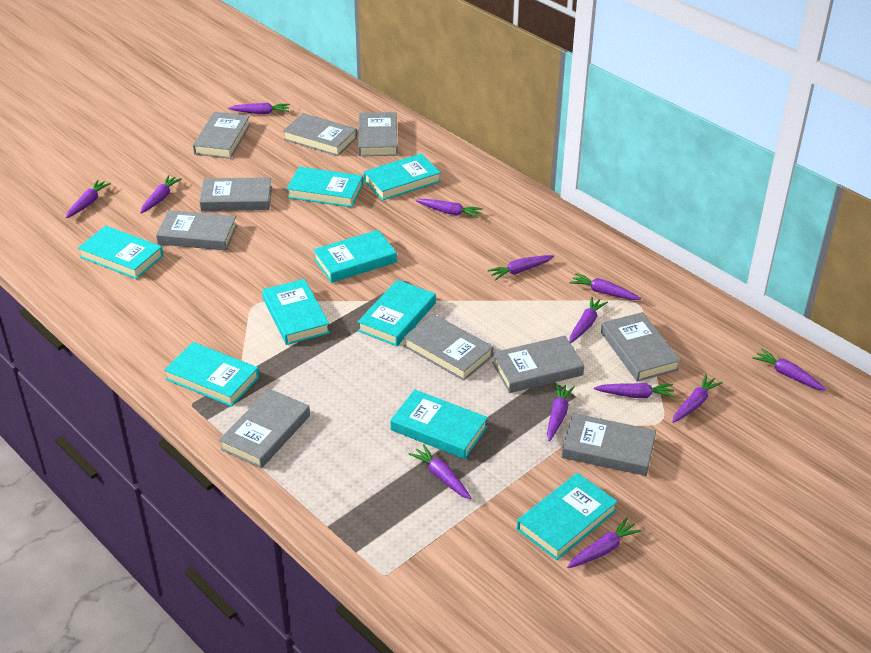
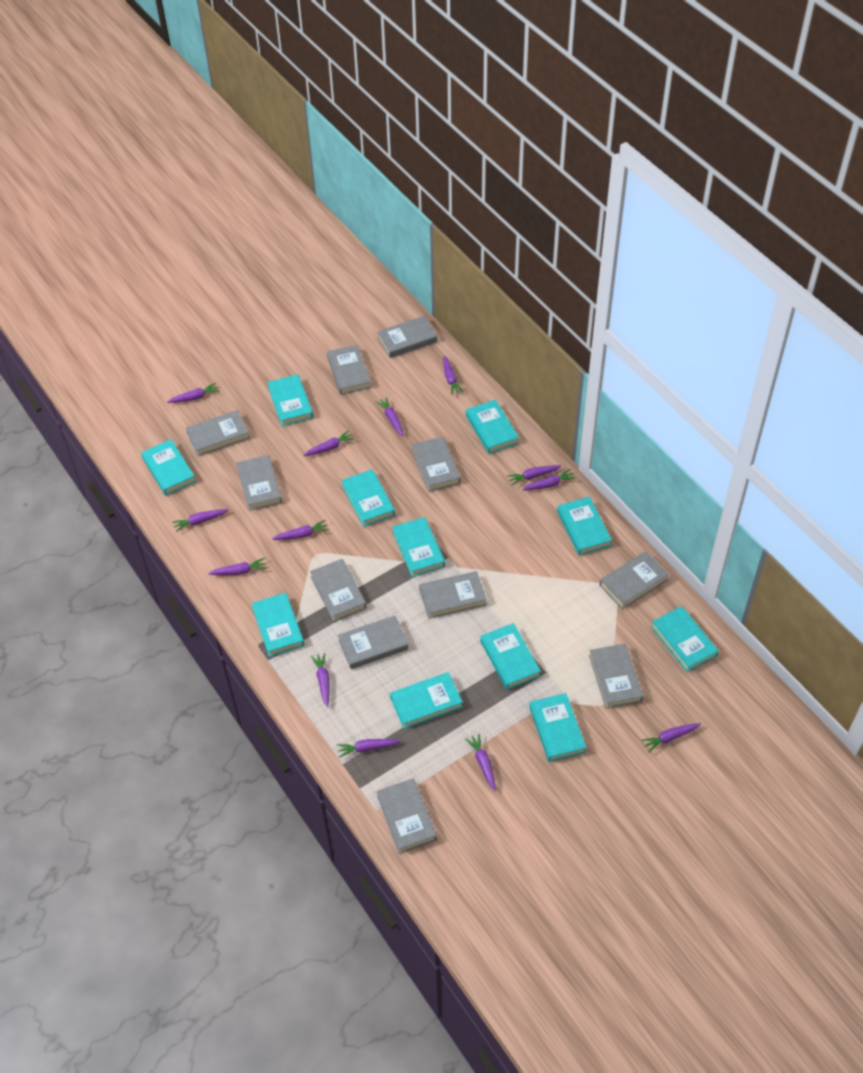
grey book: [156,210,237,251] [193,112,251,159] [199,177,272,211] [219,389,310,468] [283,113,357,156] [358,112,398,156] [403,314,493,381] [492,336,584,393] [562,413,656,476] [601,312,681,382] = 10 -> [186,410,250,456] [236,455,282,511] [310,559,367,622] [327,345,371,395] [338,616,408,669] [377,316,437,358] [377,778,437,854] [412,437,460,492] [419,571,487,619] [589,644,643,709] [599,551,669,609] = 11
turquoise book: [78,226,163,279] [164,342,259,407] [262,279,330,345] [287,167,363,207] [313,230,397,283] [358,280,436,346] [364,153,441,201] [390,390,488,459] [517,473,618,560] = 9 -> [141,439,196,495] [251,593,304,657] [267,374,313,426] [341,469,395,527] [390,672,463,729] [392,517,445,577] [466,400,519,454] [480,623,541,690] [529,693,586,762] [557,497,612,555] [651,606,718,672] = 11

